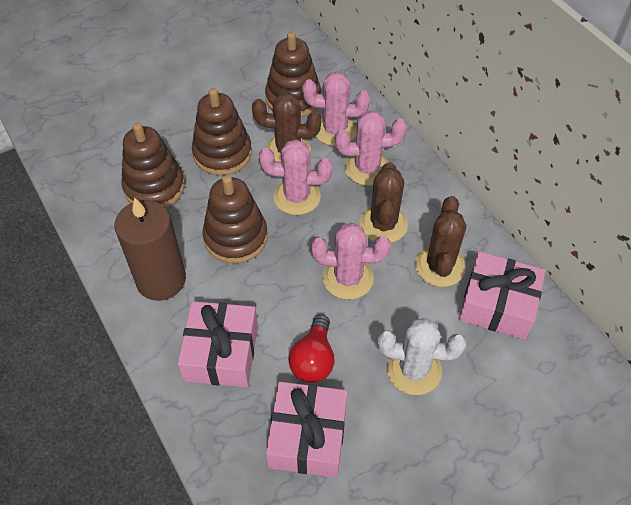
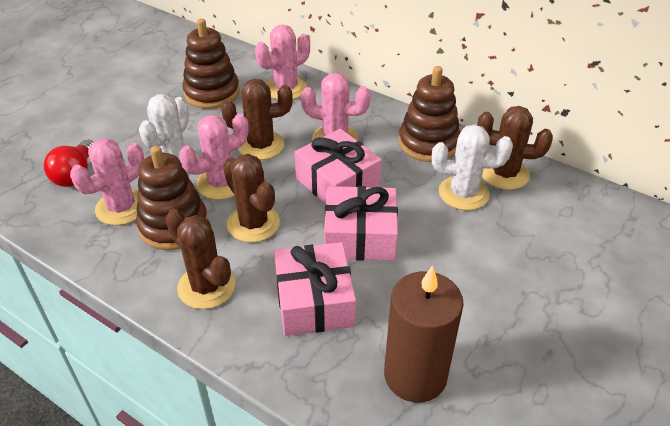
brown cactus: [252,92,322,162] [359,162,408,243] [415,196,466,287] = 3 -> [165,209,235,309] [221,79,293,160] [223,154,280,242] [477,106,553,190] = 4
brown stacking toy: [121,123,185,208] [192,88,252,175] [203,175,268,263] [265,32,321,117] = 4 -> [136,146,208,250] [182,19,239,109] [399,66,460,162] = 3
white cactus: [378,318,466,395] = 1 -> [139,94,198,173] [432,124,513,210] = 2

